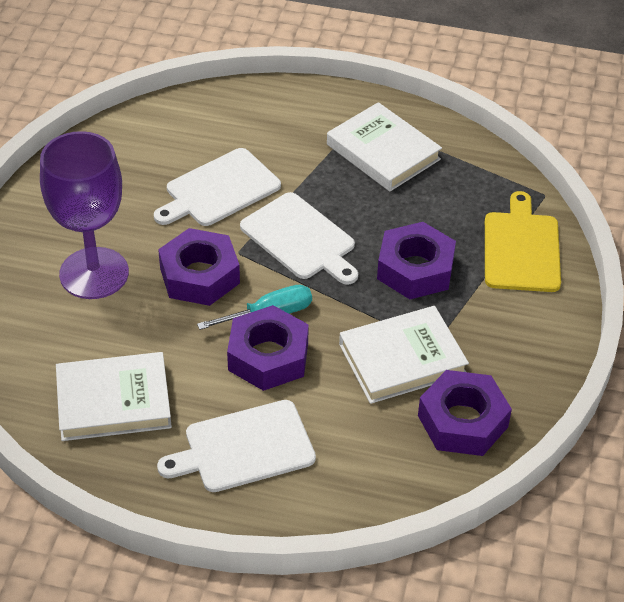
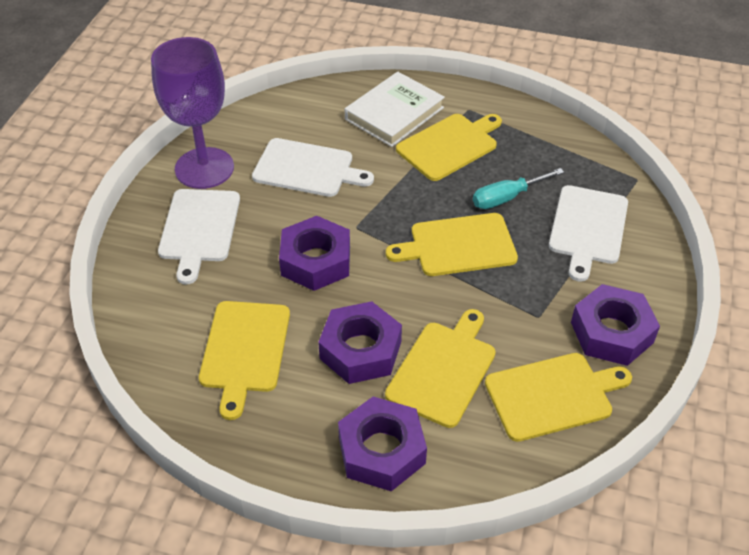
white book: [56,352,172,441] [327,102,442,191] [339,306,469,404] = 3 -> [345,72,445,147] = 1
yellow cutting board: [485,191,561,292] = 1 -> [199,301,290,420] [385,309,495,428] [386,213,518,276] [396,114,502,181] [485,353,632,442] = 5

